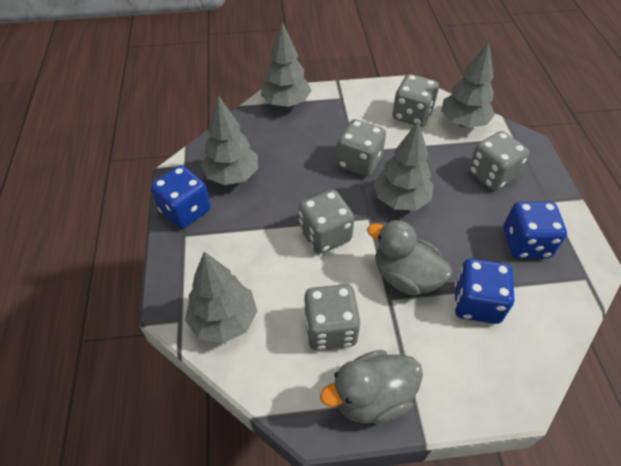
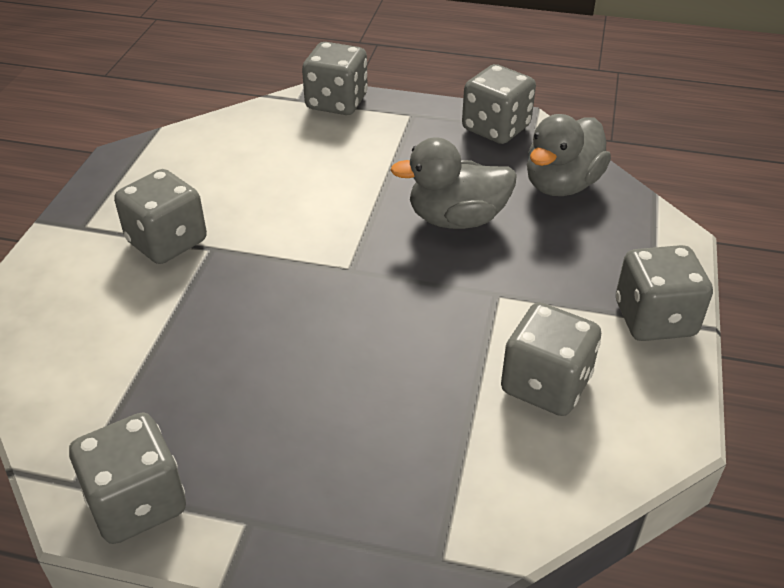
blue dice: [150,165,211,229] [454,259,514,324] [503,202,567,259] = 3 -> none = 0
grey dice: [299,190,354,254] [304,284,360,350] [336,119,386,176] [392,74,439,127] [469,131,529,191] = 5 -> [69,412,186,544] [114,169,207,264] [302,42,368,115] [462,64,536,144] [501,302,601,416] [616,245,713,341] = 6
grey tree: [185,252,257,343] [201,96,258,185] [261,22,312,107] [374,121,434,210] [441,42,495,128] = 5 -> none = 0

